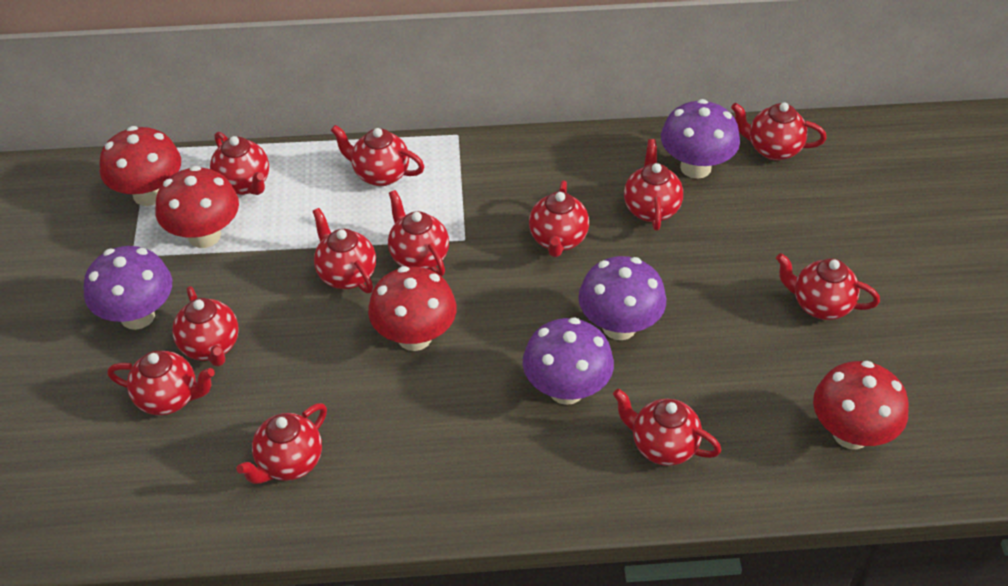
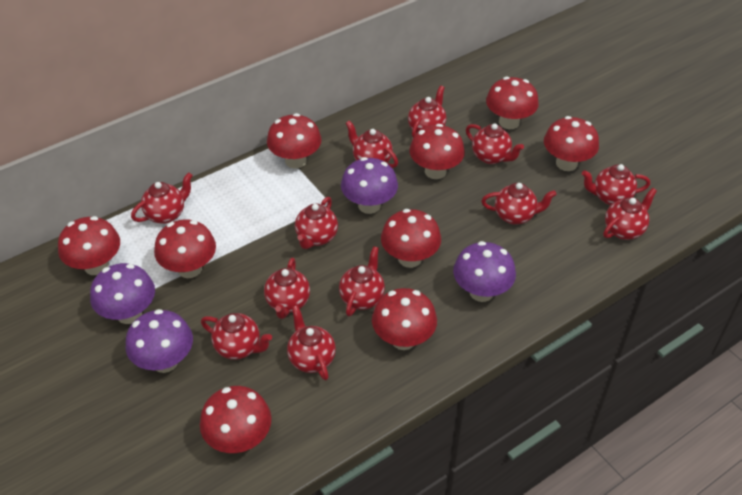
red mushroom: [99,126,181,206] [155,166,239,248] [368,266,457,351] [813,361,909,449] = 4 -> [58,216,120,275] [154,219,216,278] [200,386,272,453] [267,113,322,169] [372,288,437,350] [381,209,441,268] [409,124,465,179] [486,77,539,129] [544,116,599,171] = 9

